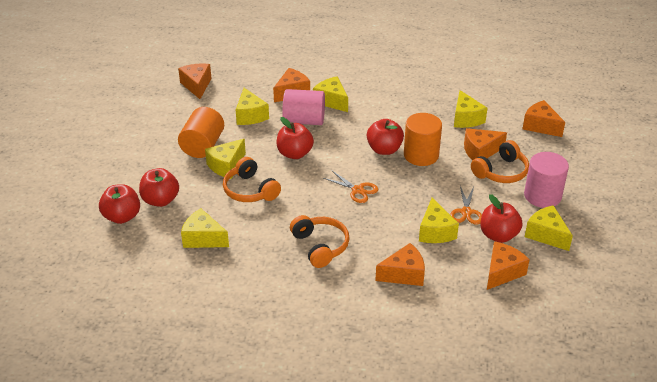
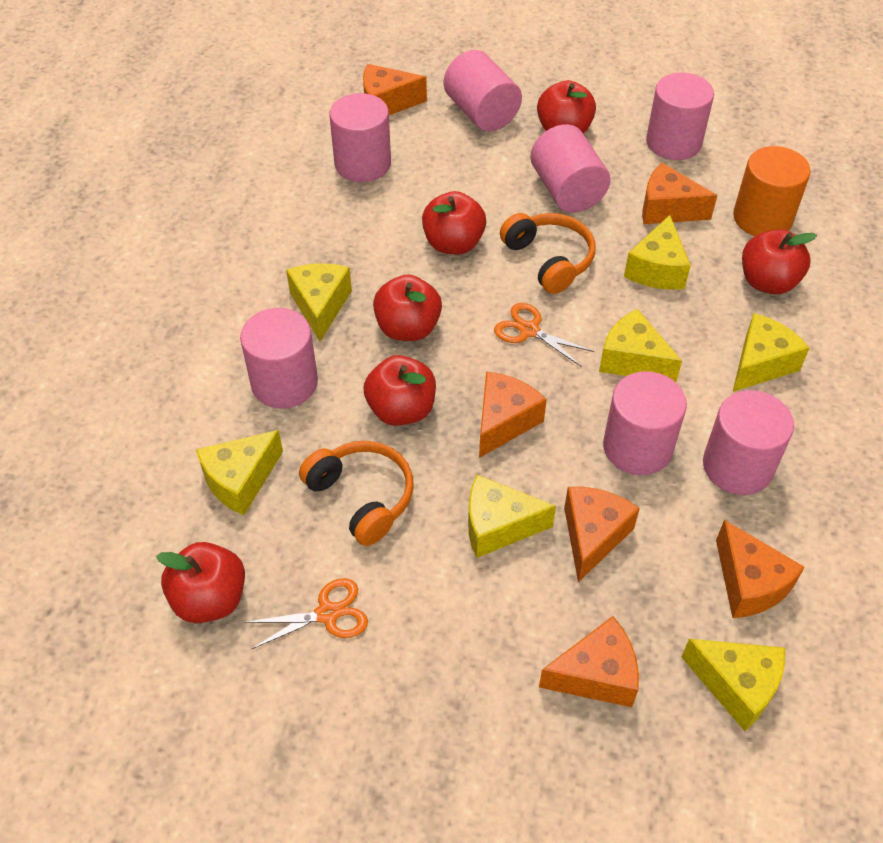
orange cylinder: [178,107,224,158] [404,113,442,166] = 2 -> [733,146,810,236] = 1
orange headphones: [223,157,281,202] [290,215,349,268] [471,140,529,183] = 3 -> [299,441,414,546] [500,213,596,294] = 2
pink cylinder: [282,89,325,125] [524,152,569,208] = 2 -> [240,308,318,409] [329,93,391,182] [444,50,522,132] [530,124,610,213] [603,371,687,475] [646,73,714,160] [703,390,794,495] = 7
red apple: [99,184,140,224] [139,168,179,207] [276,117,314,159] [367,119,404,155] [481,194,523,243] = 5 -> [156,542,245,623] [364,355,436,426] [373,274,442,341] [422,191,486,254] [537,80,596,134] [742,229,817,294] = 6

